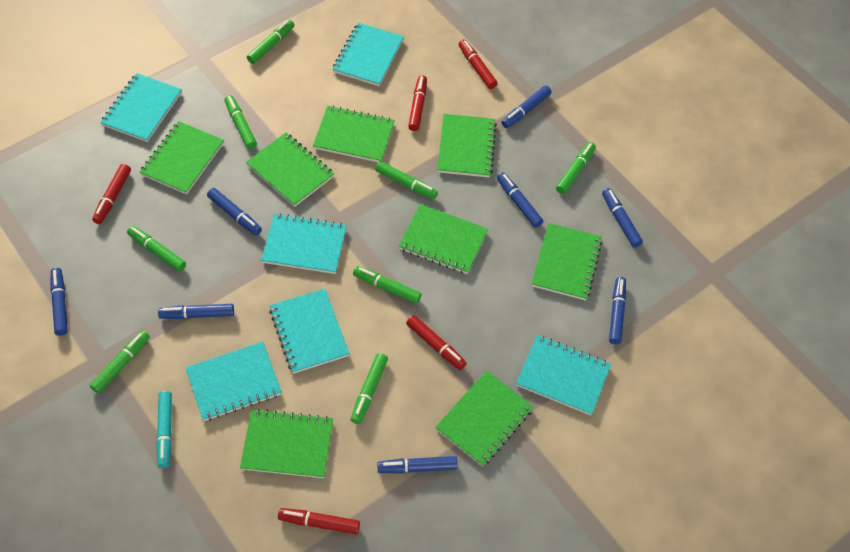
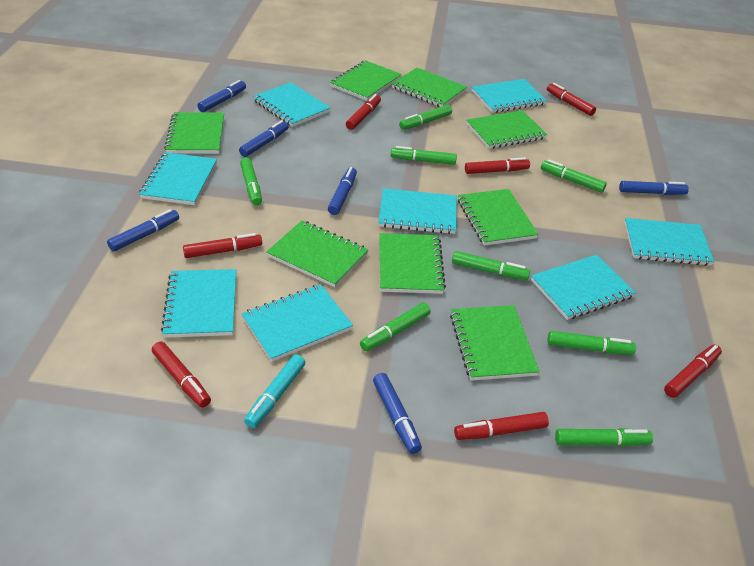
blue marker: [50,268,68,336] [158,304,234,319] [207,188,262,236] [377,456,457,474] [497,172,543,228] [502,85,552,128] [602,188,643,248] [609,277,626,344] = 8 -> [107,209,179,251] [197,80,246,112] [239,120,289,157] [328,167,357,215] [373,373,422,454] [619,181,689,195] = 6
red marker: [92,164,131,224] [278,508,360,534] [406,315,467,370] [408,75,427,131] [459,39,498,89] = 5 -> [152,342,211,408] [183,233,262,258] [346,94,381,130] [454,412,549,440] [465,157,530,174] [547,83,596,116] [664,345,722,398] = 7
turquoise notebook: [100,73,182,142] [186,342,282,421] [261,213,347,274] [269,289,350,374] [333,23,404,86] [516,335,611,415] = 6 -> [139,152,217,205] [161,269,236,338] [242,284,353,362] [253,82,330,127] [378,188,457,234] [472,79,547,113] [531,255,636,320] [624,218,714,266] = 8

